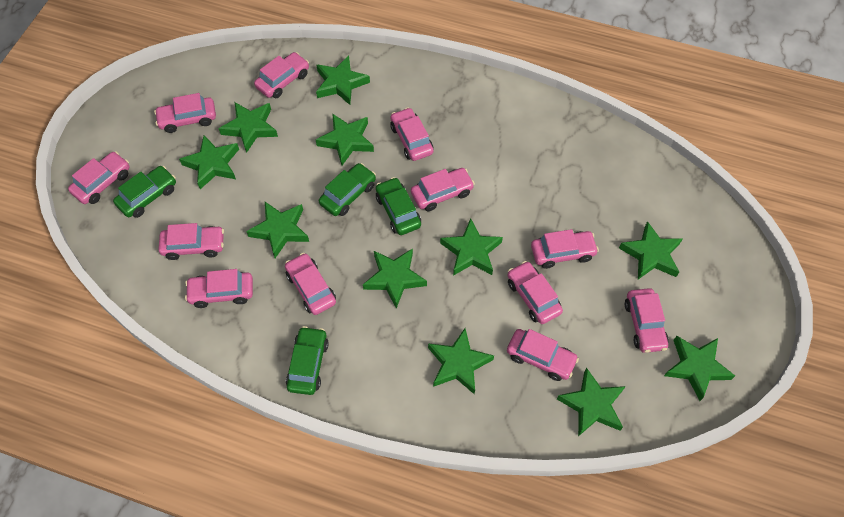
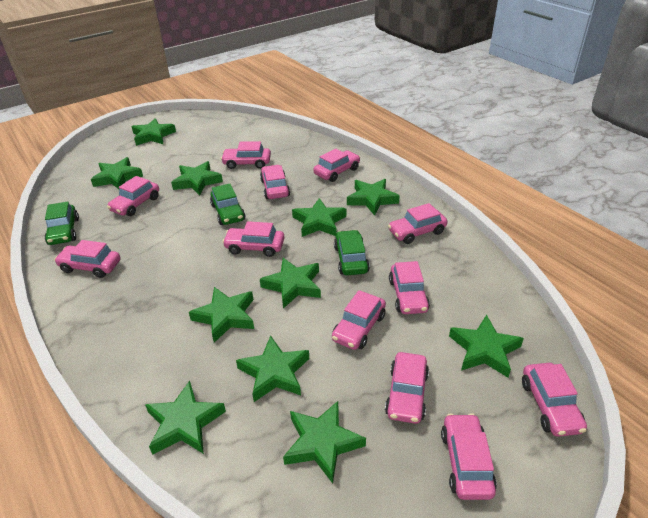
green car: [113,166,176,218] [286,326,329,395] [319,163,376,216] [376,177,421,235] = 4 -> [45,202,79,245] [210,184,245,225] [334,230,370,275] = 3

